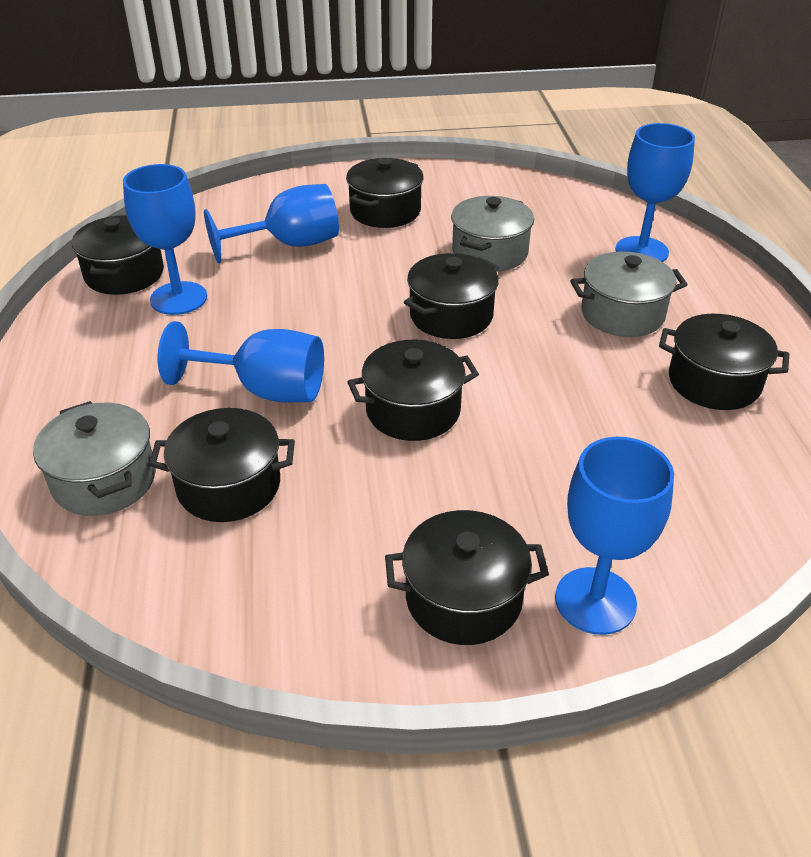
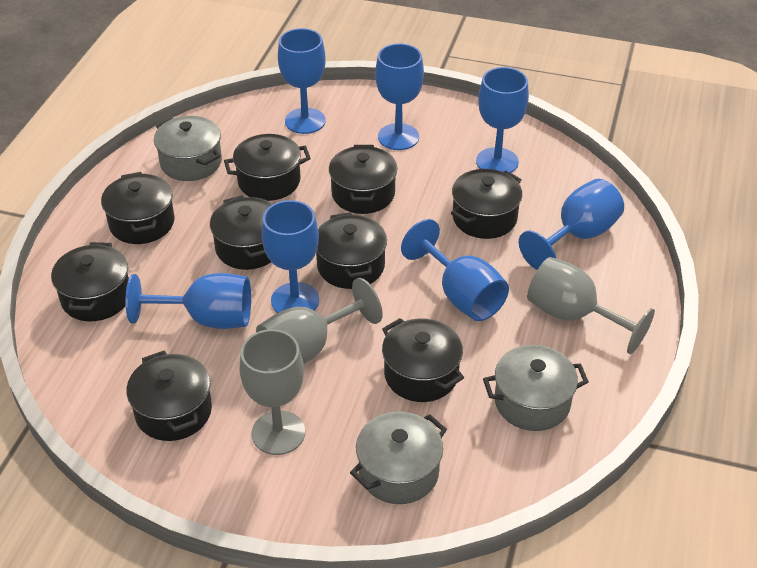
black pot: [72,215,164,295] [149,408,295,522] [346,158,424,228] [347,340,479,441] [385,510,549,645] [404,253,499,339] [659,314,789,410] = 7 -> [51,242,129,322] [101,172,175,244] [127,351,212,441] [210,195,273,270] [224,134,311,201] [316,212,387,289] [329,145,397,214] [382,318,464,402] [451,169,522,239] = 9
blue goblet: [123,164,207,315] [158,321,324,403] [204,184,339,263] [555,437,674,635] [615,123,695,262] = 5 -> [125,273,251,329] [261,200,319,313] [278,28,326,134] [375,43,424,150] [401,219,509,321] [476,67,529,173] [519,179,624,270] = 7
grey goblet: none = 0 -> [240,329,305,455] [256,278,383,364] [527,257,655,354] = 3

